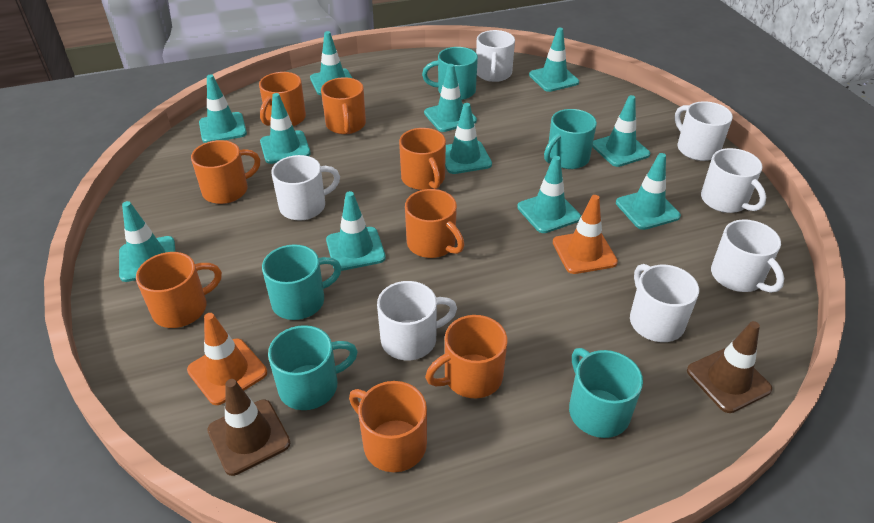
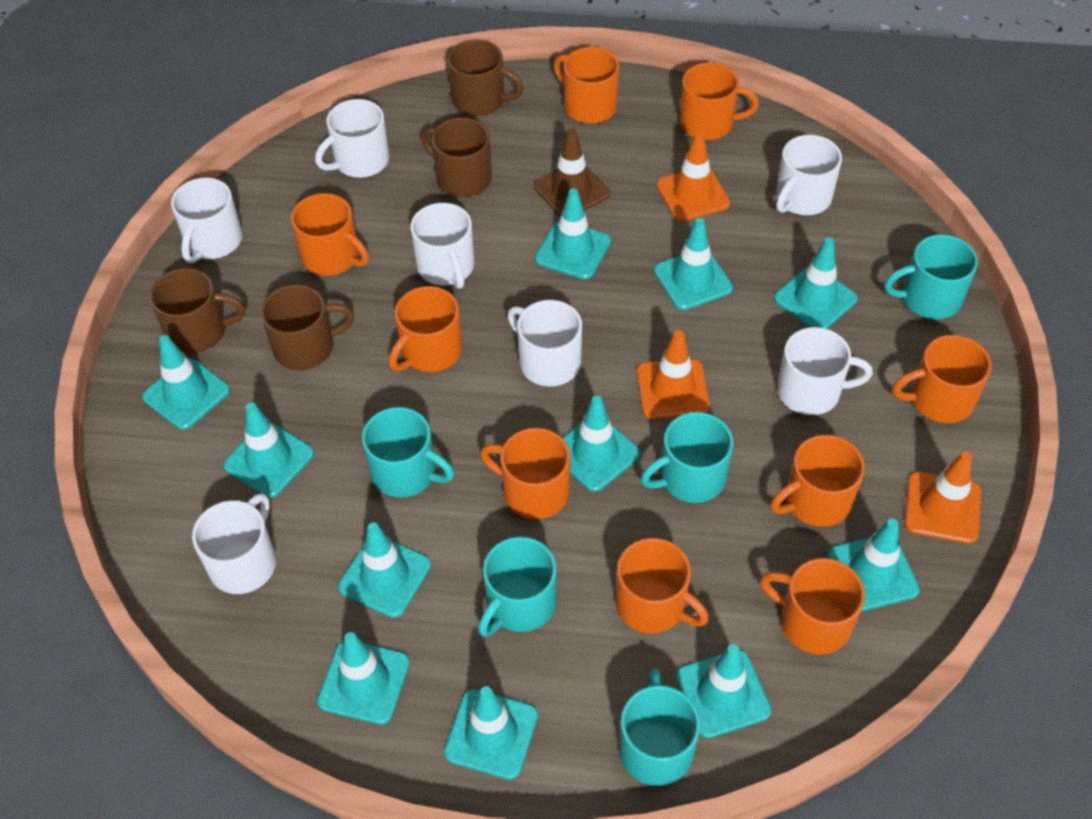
brown mug: none = 0 -> [150,268,246,353] [261,284,354,370] [421,118,492,197] [448,39,524,116] = 4
brown traffic cone: [207,379,290,476] [687,321,772,413] = 2 -> [534,128,610,217] = 1
orange mug: [136,252,222,328] [191,140,260,204] [259,72,306,126] [321,77,366,134] [349,381,427,472] [399,128,446,190] [405,189,464,258] [425,315,507,398] = 8 -> [291,193,369,276] [389,286,463,372] [480,428,570,519] [553,47,619,124] [616,538,709,634] [679,63,759,140] [760,558,865,655] [771,435,865,527] [893,335,992,423] = 9
orange traffic cone: [187,313,267,405] [553,195,618,274] = 2 -> [637,330,710,419] [657,132,730,221] [905,451,981,544] = 3

